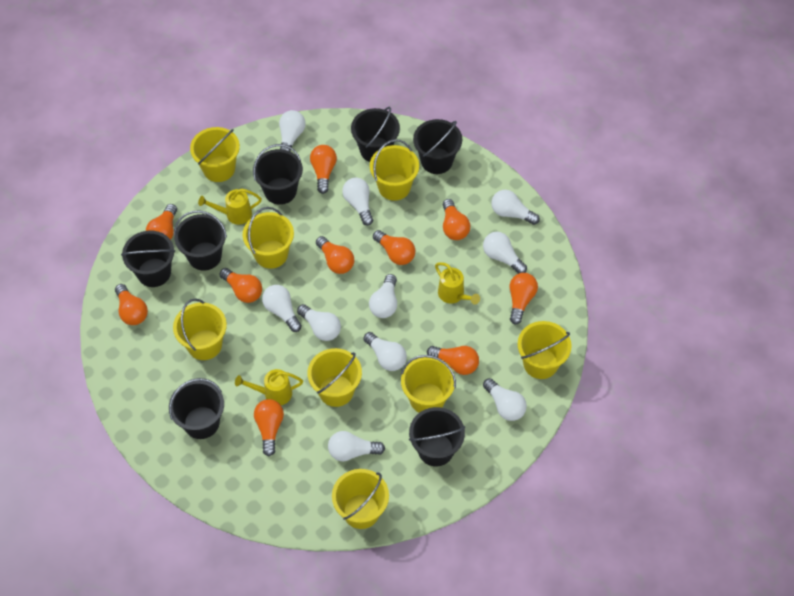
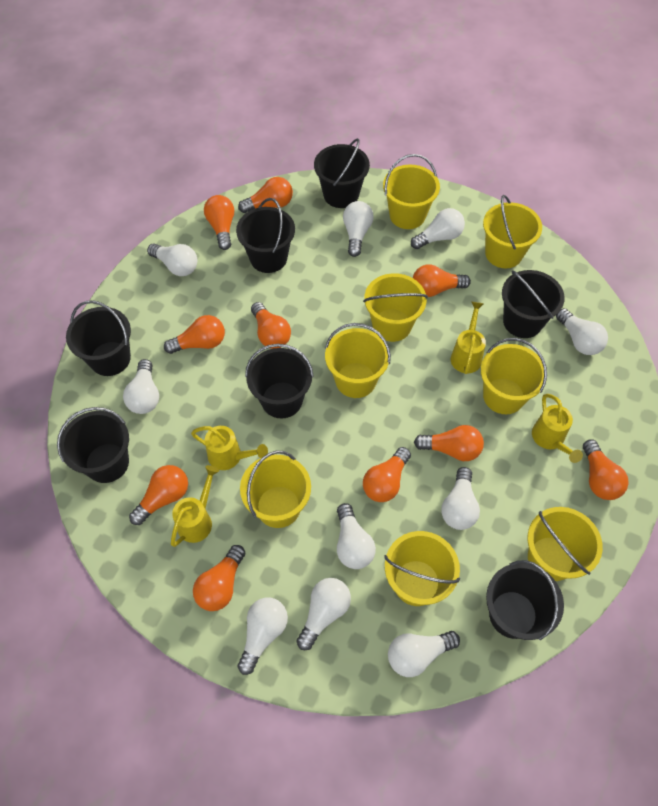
yellow watering can: [198,189,262,225] [235,369,303,405] [435,262,480,305] = 3 -> [171,465,220,547] [191,426,268,470] [451,302,486,374] [532,394,583,463] = 4

